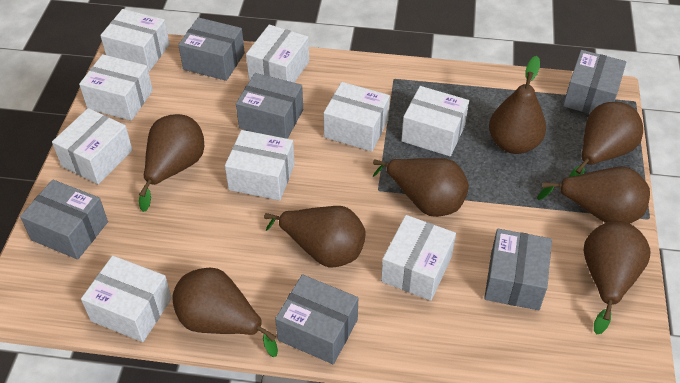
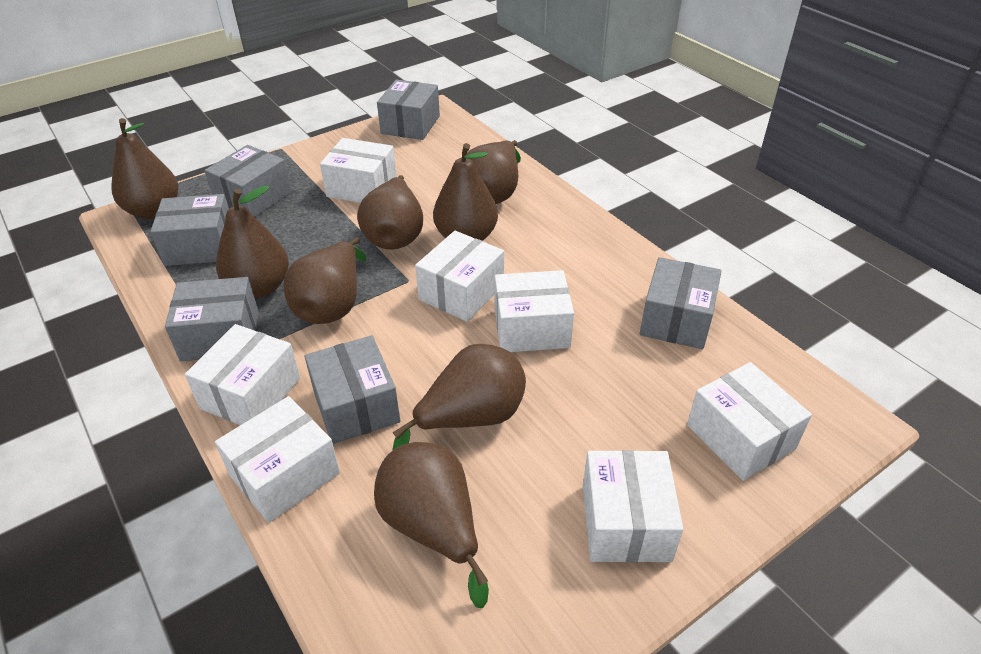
white box: [52,108,133,184] [79,54,153,121] [81,255,172,342] [100,9,170,72] [225,130,295,201] [246,25,309,83] [323,82,390,152] [381,215,456,301] [401,86,469,156] = 9 -> [185,324,300,425] [215,396,340,523] [320,138,397,203] [415,231,504,322] [494,270,574,352] [583,450,683,563] [687,362,812,481] = 7

